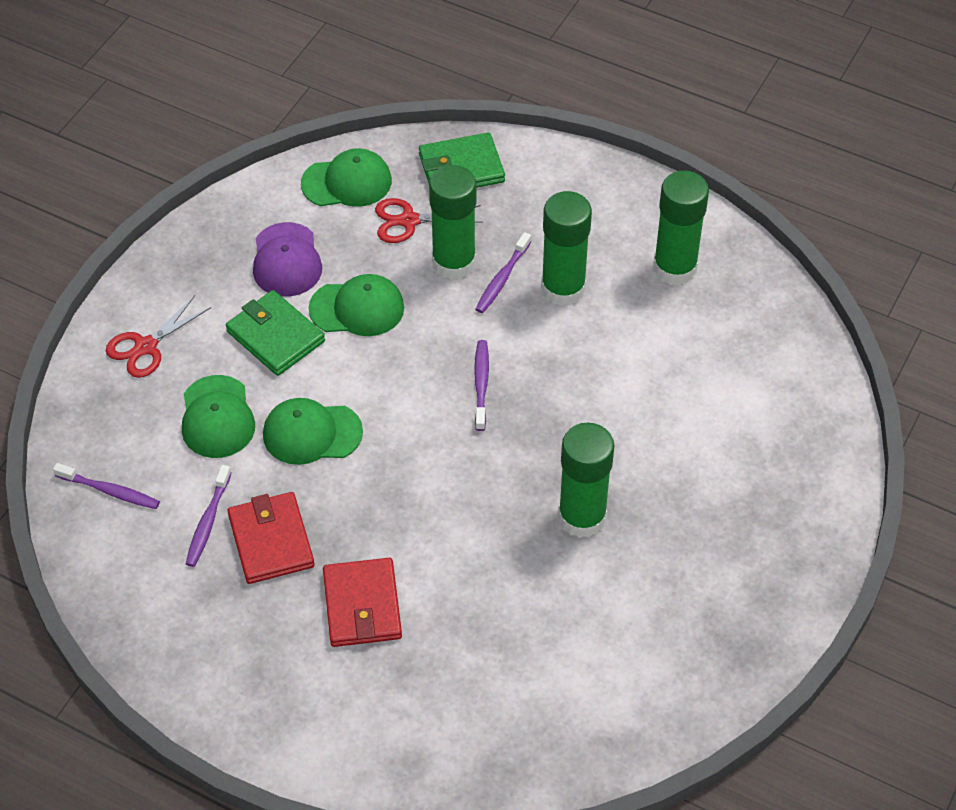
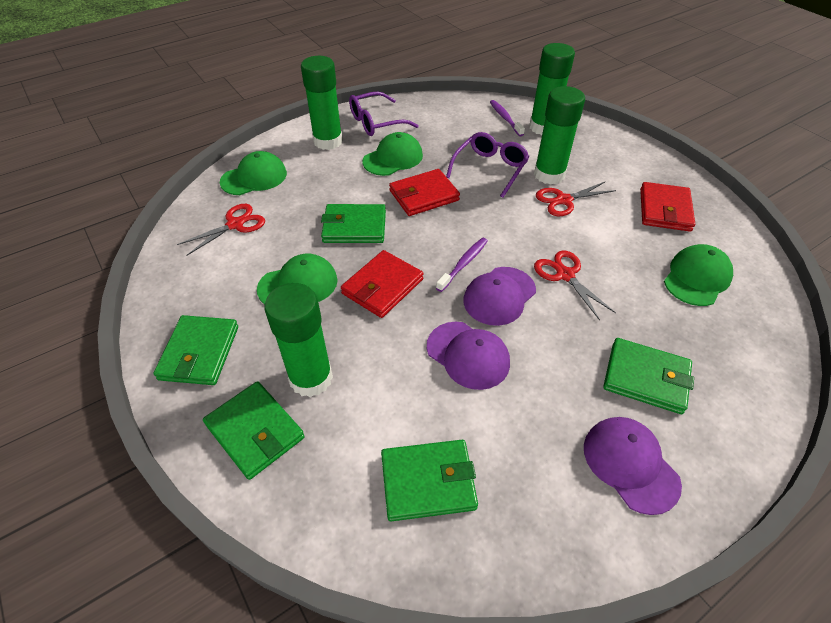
green wallet: [226,290,325,376] [419,132,505,188] = 2 -> [153,315,238,385] [203,381,305,480] [321,204,386,243] [381,440,478,521] [603,338,694,414] = 5
purple cap: [253,222,322,297] = 1 -> [427,322,510,390] [463,267,536,326] [584,417,682,515] = 3
purple glasses: none = 0 -> [349,92,419,136] [446,132,530,198] = 2
purple toothbrush: [53,463,160,509] [186,465,231,567] [474,340,489,431] [475,232,531,313] = 4 -> [436,238,488,292] [490,100,525,136] = 2
red scissors: [106,295,211,378] [375,198,483,243] = 2 -> [177,204,265,256] [534,251,616,320] [536,181,616,216] = 3
red wallet: [228,492,315,584] [323,558,402,647] = 2 -> [341,250,423,318] [389,169,460,216] [640,182,695,232] = 3

